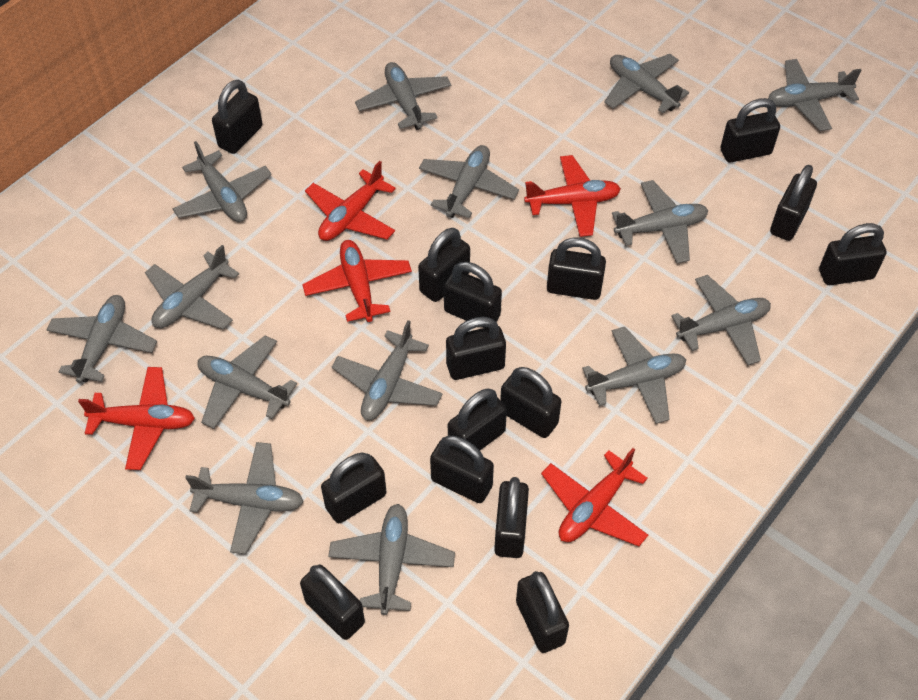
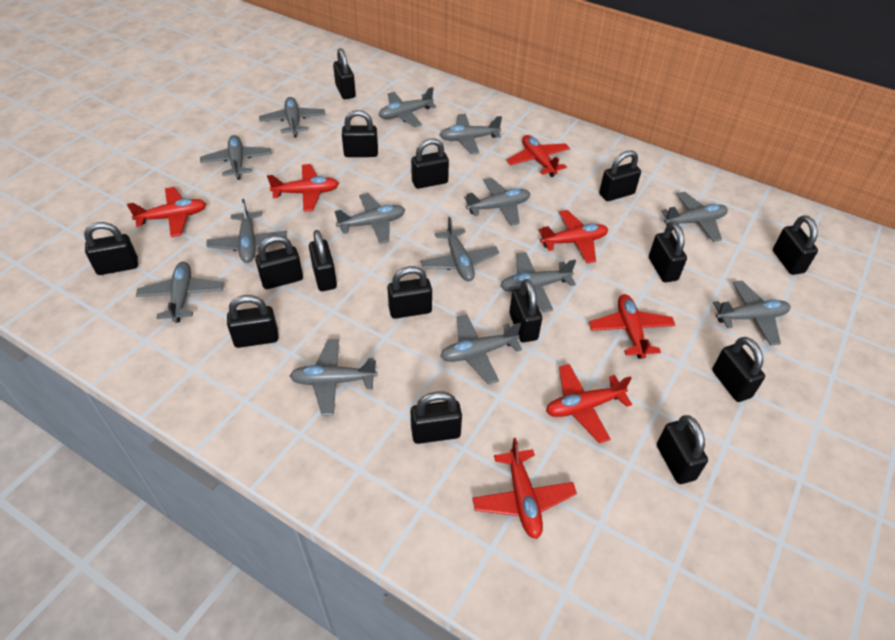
red plane: [78,367,195,470] [302,240,412,322] [305,161,396,241] [524,155,621,237] [541,448,648,546] = 5 -> [127,187,206,237] [267,164,339,212] [472,438,577,539] [506,135,570,177] [539,210,608,263] [546,364,632,443] [589,294,675,359] = 7

